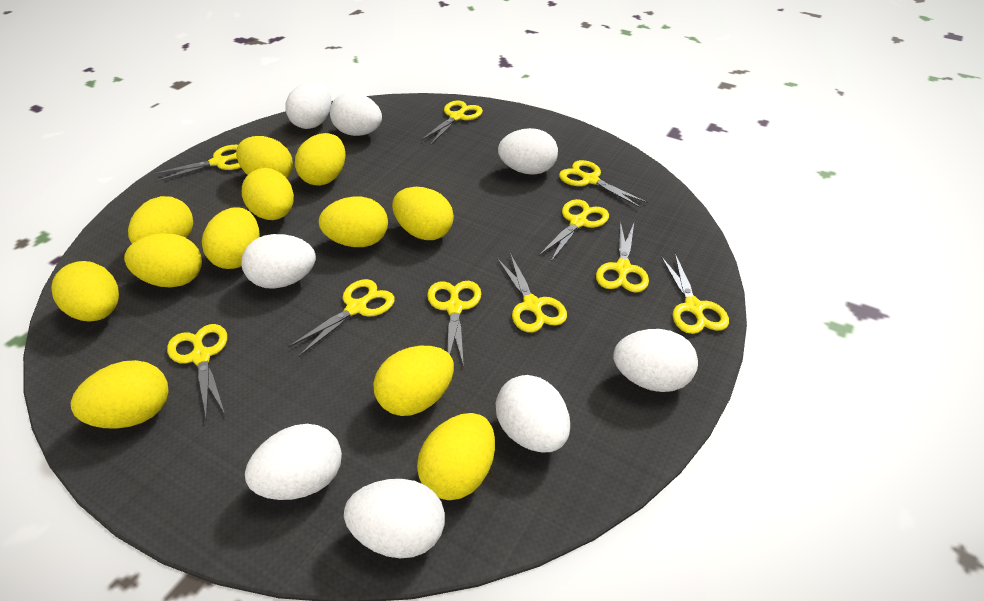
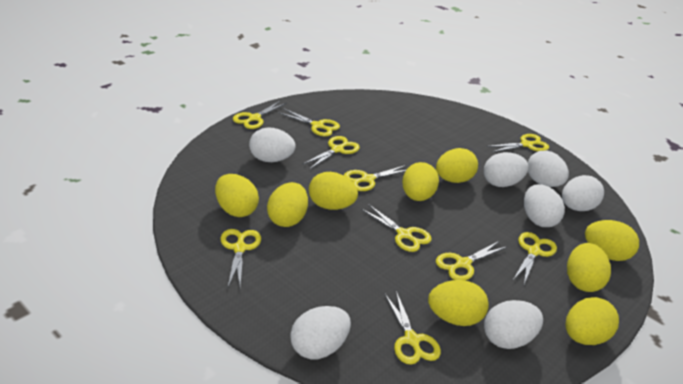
white egg: [241,234,316,289] [245,424,342,500] [285,82,331,129] [330,92,382,136] [344,479,445,558] [496,375,570,453] [498,128,558,175] [613,329,698,392] = 8 -> [249,128,296,162] [290,306,351,359] [484,152,529,187] [484,300,543,349] [524,184,565,227] [528,150,569,187] [562,175,604,211] = 7
yellow egg: [51,261,119,322] [71,360,169,429] [124,233,202,287] [128,196,193,244] [202,207,259,269] [236,136,293,178] [242,168,294,220] [295,133,345,186] [319,197,388,247] [373,346,454,416] [392,187,454,240] [417,413,495,500] = 12 -> [215,174,259,217] [267,182,308,227] [309,172,358,210] [402,162,439,201] [428,280,489,326] [436,148,478,183] [565,297,619,345] [567,243,611,292] [585,220,639,261] = 9

